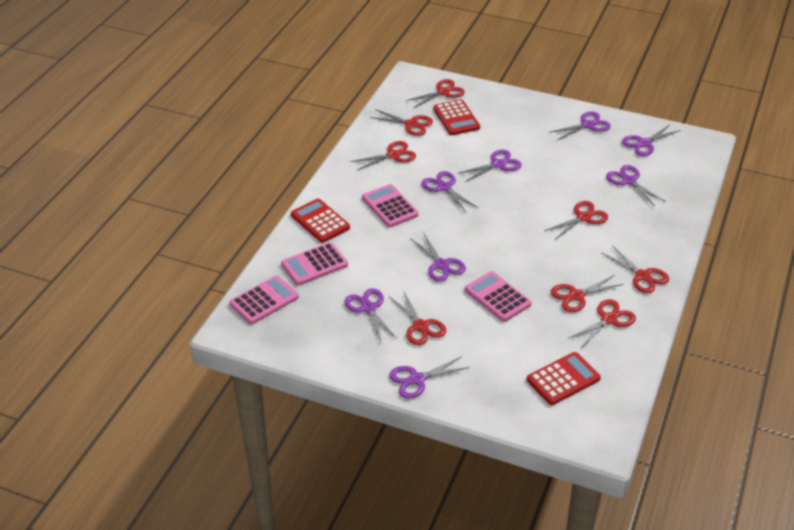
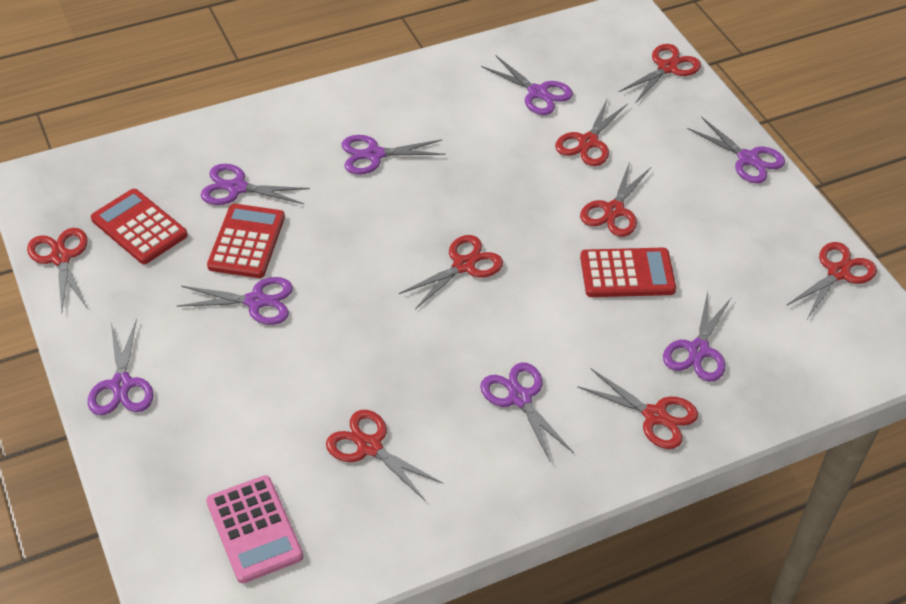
pink calculator: [230,275,299,324] [281,242,348,285] [362,184,419,227] [465,271,531,322] = 4 -> [206,475,303,583] = 1

